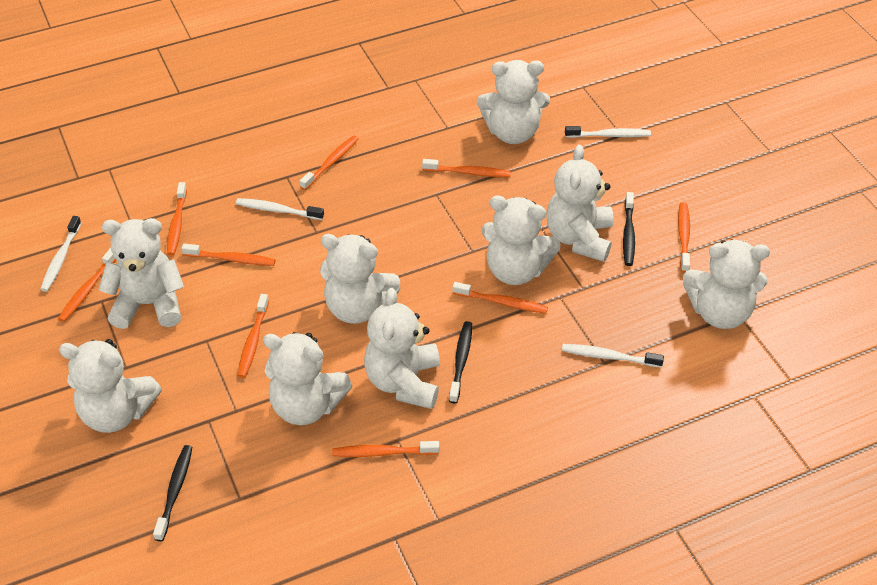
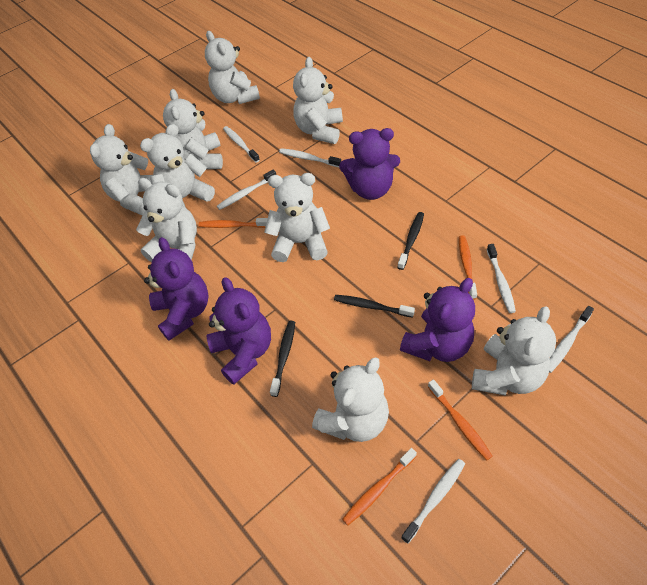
orange toothbrush: [58,248,116,322] [167,182,187,255] [181,243,276,266] [238,294,269,378] [300,136,358,190] [332,441,439,457] [422,159,511,177] [453,282,548,314] [678,202,690,273] = 9 -> [198,218,268,228] [342,448,417,526] [428,379,493,461] [459,235,477,300] = 4
purple teddy bear: none = 0 -> [144,237,208,341] [207,277,271,385] [339,128,400,200] [400,278,475,362] = 4
white toothbrush: [40,216,81,292] [236,198,324,220] [562,344,664,367] [565,126,651,138] = 4 -> [217,170,276,210] [223,126,260,163] [279,148,341,167] [401,459,465,544] [487,244,516,313] [549,306,594,373] = 6

